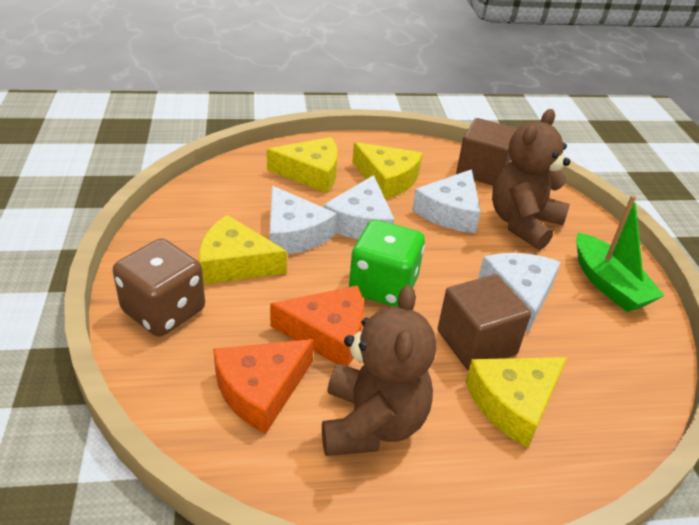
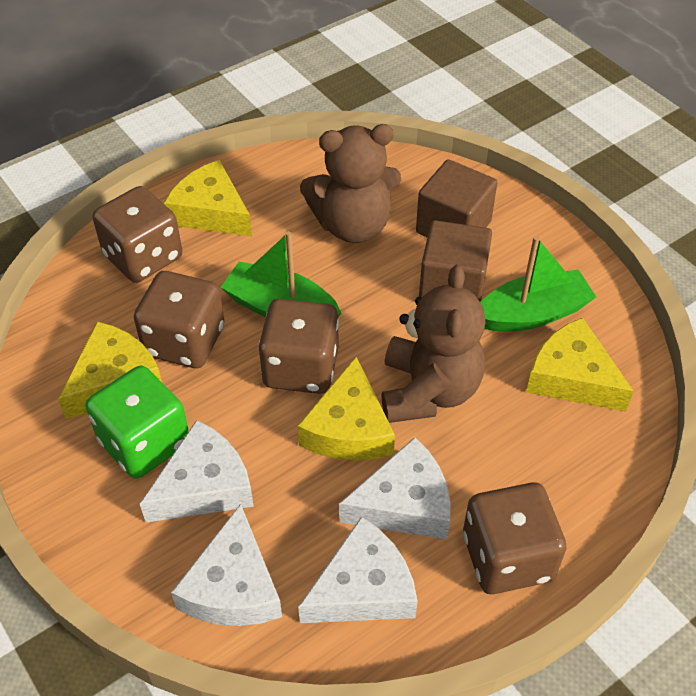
brown dice: [113,238,205,337] = 1 -> [92,186,182,283] [134,271,224,368] [258,299,339,394] [463,482,567,594] = 4
green boat: [576,195,665,312] = 1 -> [221,231,342,317] [480,236,596,331] = 2
orange cheese: [213,339,314,434] [270,285,364,366] = 2 -> none = 0

